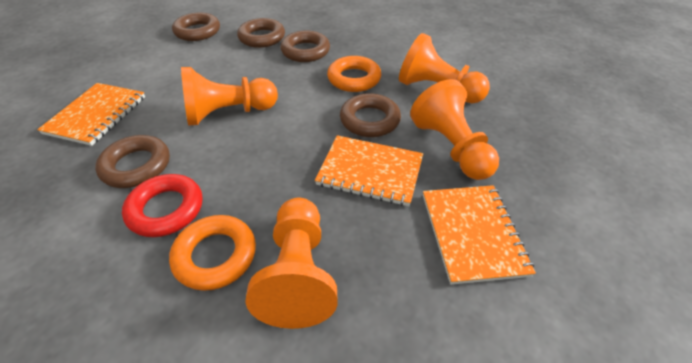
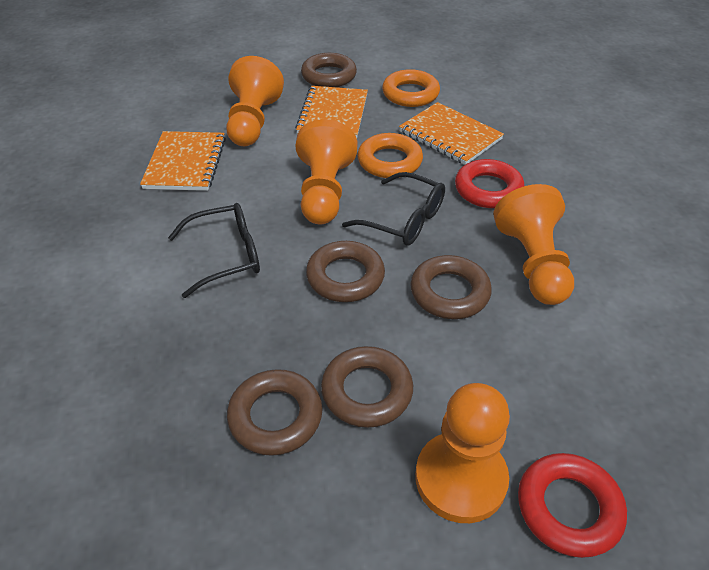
black glasses: none = 0 -> [168,203,260,298] [342,172,445,246] = 2
red ring: [122,174,202,237] = 1 -> [455,159,524,208] [518,453,627,558] = 2

